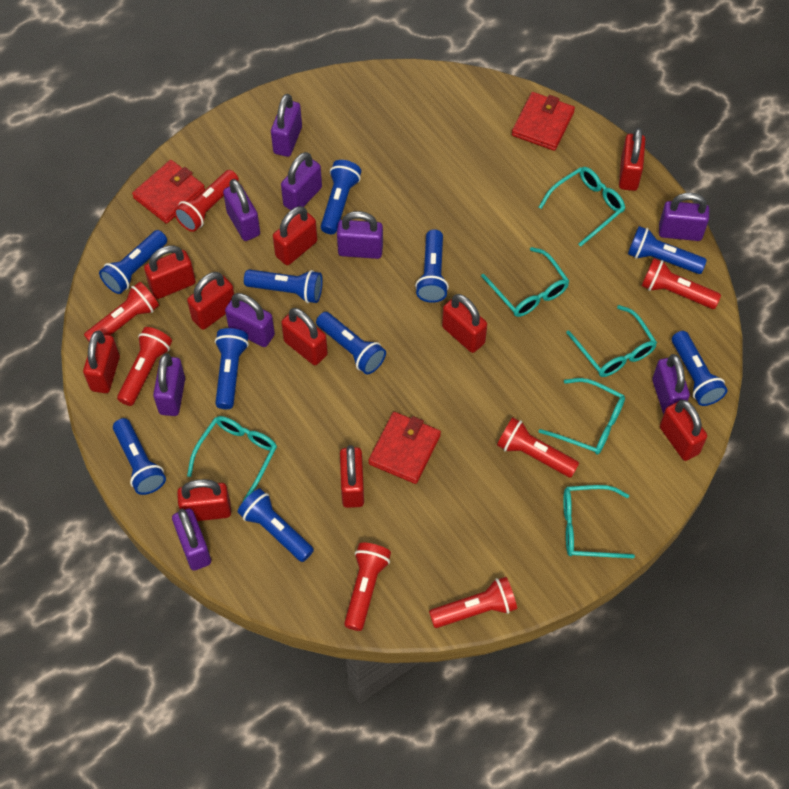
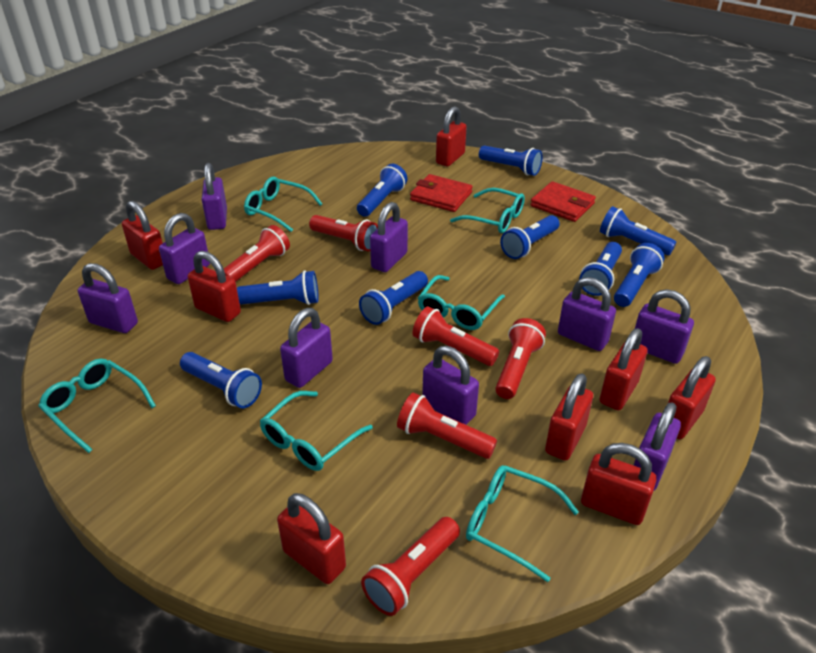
blue flashlight: [99,230,167,294] [113,418,166,495] [215,328,249,409] [238,488,314,562] [244,269,323,303] [316,312,386,374] [321,160,361,234] [415,229,449,303] [628,226,707,274] [672,331,727,406] = 10 -> [180,352,262,408] [237,270,319,305] [357,164,408,217] [359,271,428,325] [479,145,543,176] [500,215,560,259] [579,242,622,296] [600,206,676,255] [614,243,665,307] = 9
red flashlight: [84,282,159,342] [117,327,172,406] [174,170,239,232] [344,543,391,631] [429,577,517,628] [497,418,579,478] [641,258,721,309] = 7 -> [224,225,290,282] [309,215,378,251] [361,517,460,616] [397,392,497,459] [412,306,499,366] [495,318,546,399] = 6
red padlock: [83,330,120,393] [144,245,196,299] [177,479,231,521] [187,272,234,330] [273,206,317,265] [281,308,328,365] [340,445,364,508] [442,294,487,353] [619,128,646,191] [660,400,707,461] = 10 -> [122,201,163,270] [188,251,241,322] [277,493,346,584] [436,106,467,166] [545,373,593,461] [581,443,656,525] [600,328,648,411] [668,356,716,440] = 8
red wallet: [132,160,205,224] [368,412,441,484] [512,92,575,151] = 3 -> [410,174,473,212] [530,181,596,222] = 2

